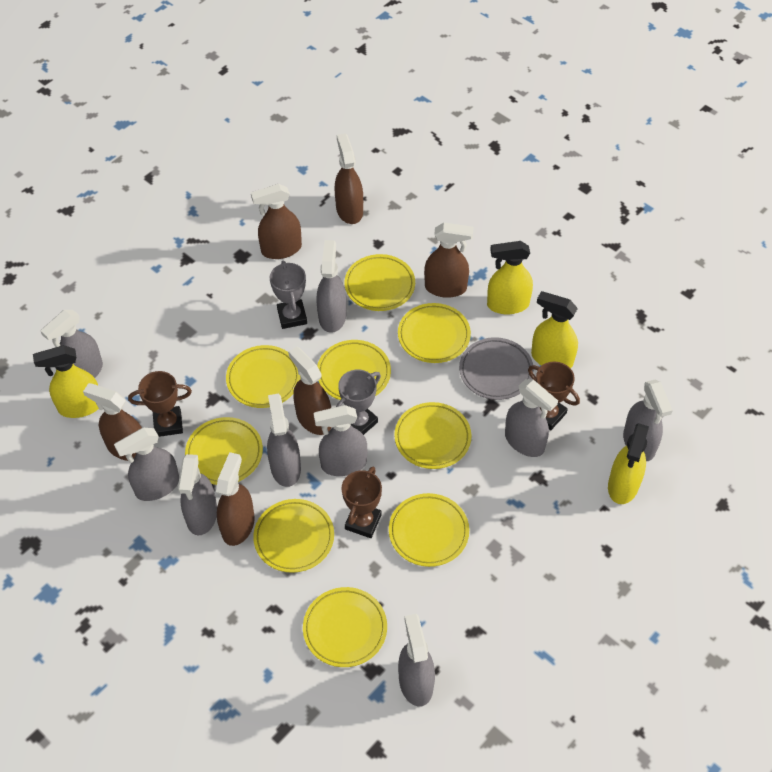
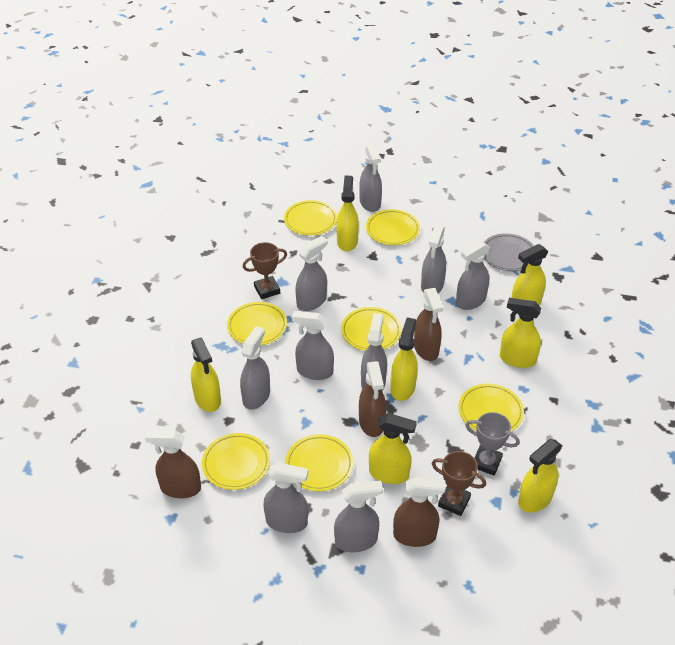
brown spray bottle: [83,383,142,461] [216,452,255,546] [251,184,302,259] [288,347,331,435] [335,133,363,224] [424,223,474,298] = 6 -> [145,430,201,498] [359,361,386,437] [393,477,446,547] [414,288,443,361] = 4
brown trophy: [128,371,192,437] [342,466,382,538] [528,361,580,430] = 3 -> [243,242,287,299] [431,451,486,516] = 2
grey trophy: [270,261,307,329] [336,369,381,435] = 2 -> [465,412,520,476] = 1
yellow plate: [185,417,263,485] [226,345,300,408] [253,499,334,573] [303,587,387,667] [317,340,391,400] [344,254,415,311] [389,493,469,567] [394,402,471,469] [398,303,471,363] = 9 -> [202,433,270,490] [227,302,287,345] [284,200,337,235] [285,434,353,491] [341,307,401,351] [366,209,420,245] [459,384,524,432] = 7
yellow spray bottle: [33,345,99,418] [487,241,533,314] [531,291,578,368] [608,423,649,504] = 4 -> [191,337,221,412] [336,175,359,251] [369,413,417,484] [390,317,418,401] [500,298,541,368] [511,244,549,306] [518,439,563,512] = 7

